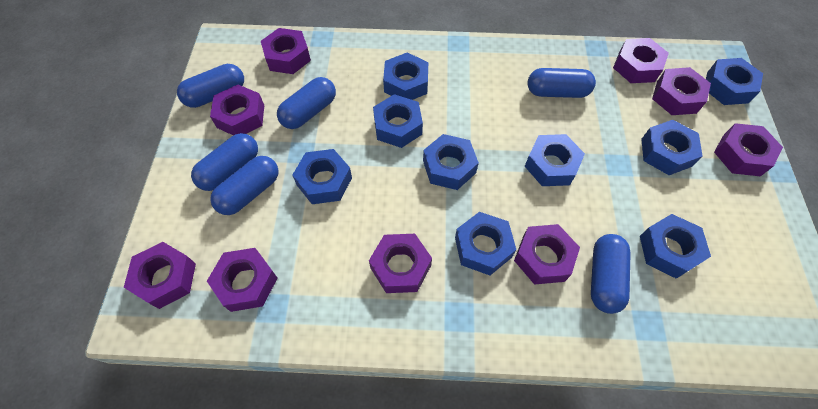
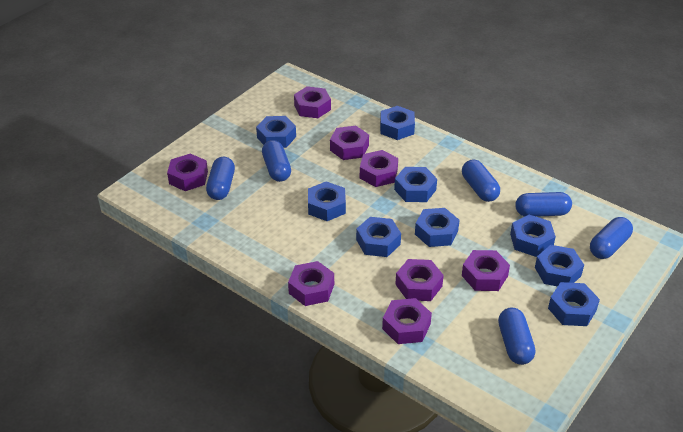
purple nut: [124,242,196,309] [207,248,277,312] [210,85,264,135] [261,28,311,74] [369,234,432,293] [514,224,580,285] [613,38,669,83] [652,67,711,115] [714,123,783,177] = 9 -> [167,154,208,191] [288,261,334,306] [294,86,331,118] [330,126,369,160] [360,150,398,187] [382,298,432,344] [395,259,444,301] [462,250,510,291] = 8

